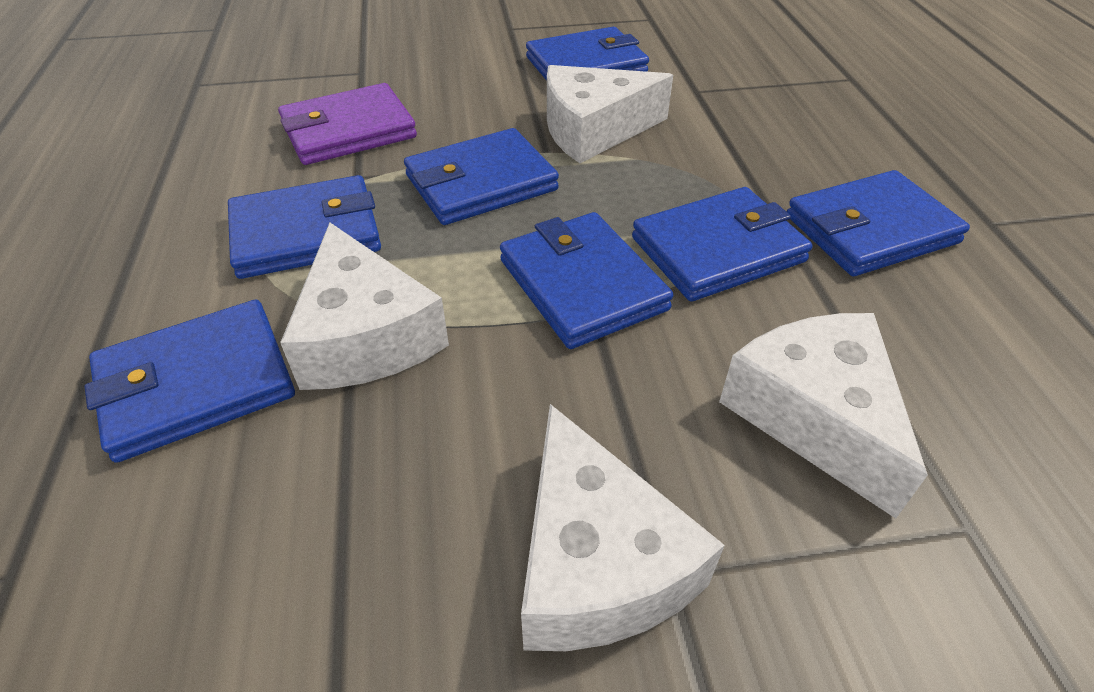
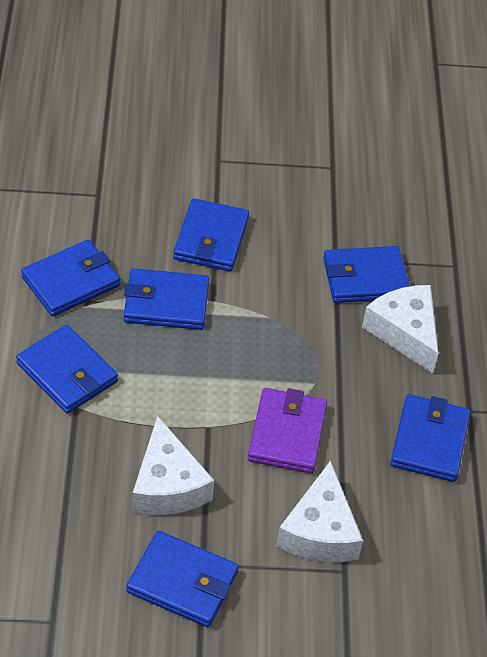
white cheese: [280,223,449,390] [521,404,725,651] [547,65,673,163] [719,313,928,518] = 4 -> [132,416,215,515] [276,460,363,562] [362,285,438,374] = 3

